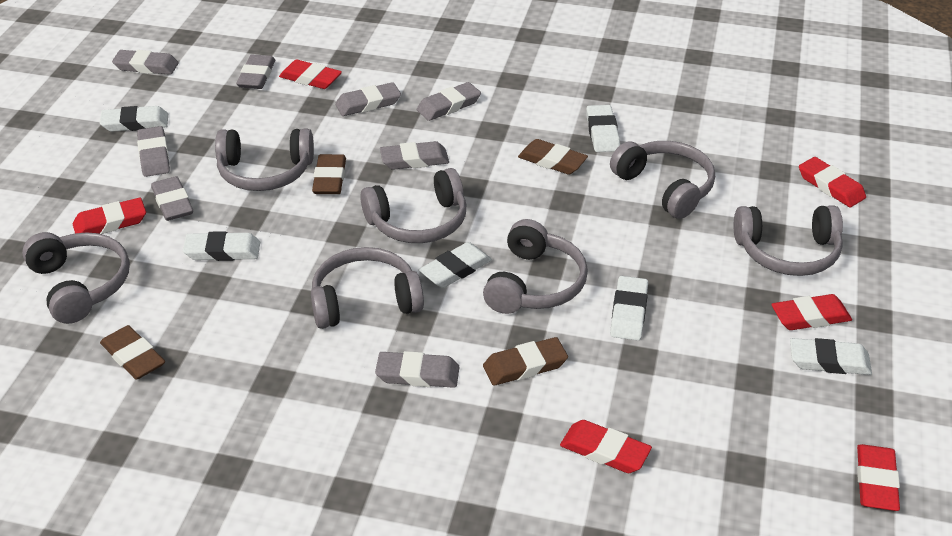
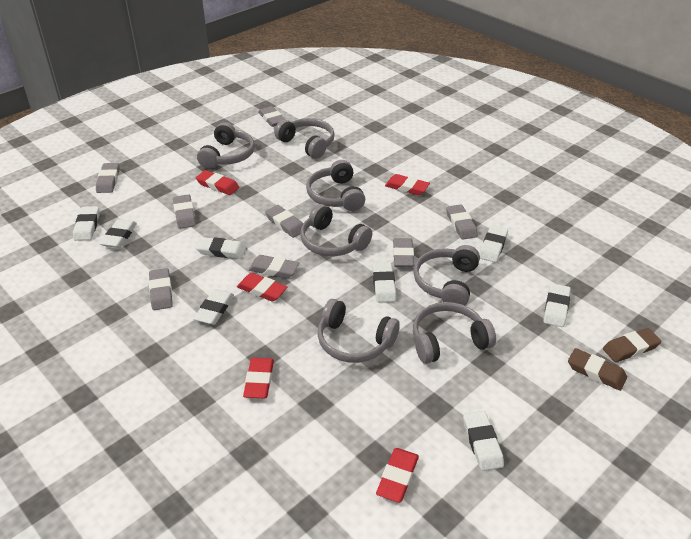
brown eraser: [100,325,165,380] [312,154,346,194] [483,337,568,386] [518,139,588,175] = 4 -> [568,348,627,391] [603,328,662,363] = 2
red eraser: [73,198,146,234] [279,60,342,89] [560,420,652,473] [771,294,852,330] [799,157,866,207] [857,444,900,511] = 6 -> [196,170,239,195] [237,273,287,302] [243,358,274,398] [376,448,419,503] [385,174,430,195] = 5
white eraser: [100,106,168,132] [183,231,260,261] [419,242,492,288] [586,105,620,152] [610,276,648,341] [790,338,872,375] = 6 -> [73,206,100,241] [100,219,137,248] [193,289,234,325] [195,237,246,259] [372,262,396,302] [463,411,504,471] [479,225,508,262] [544,283,571,327] = 8

